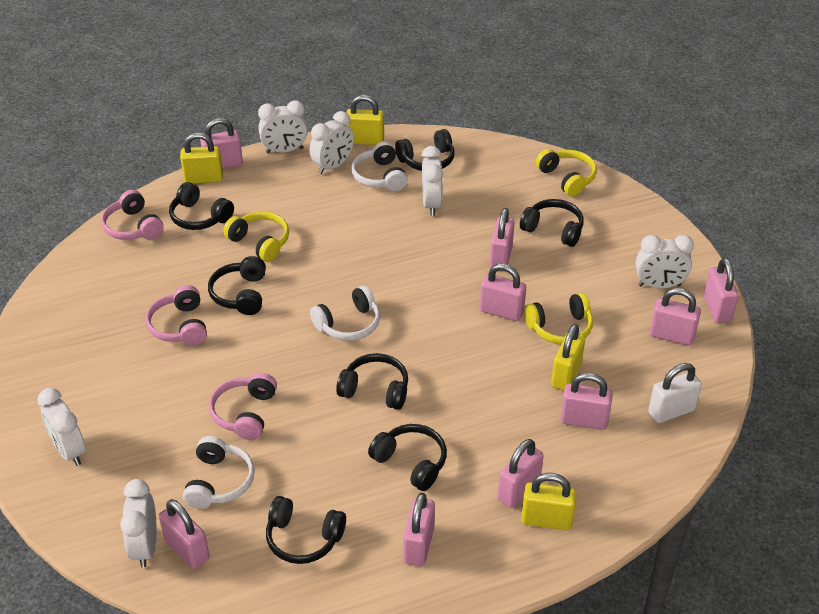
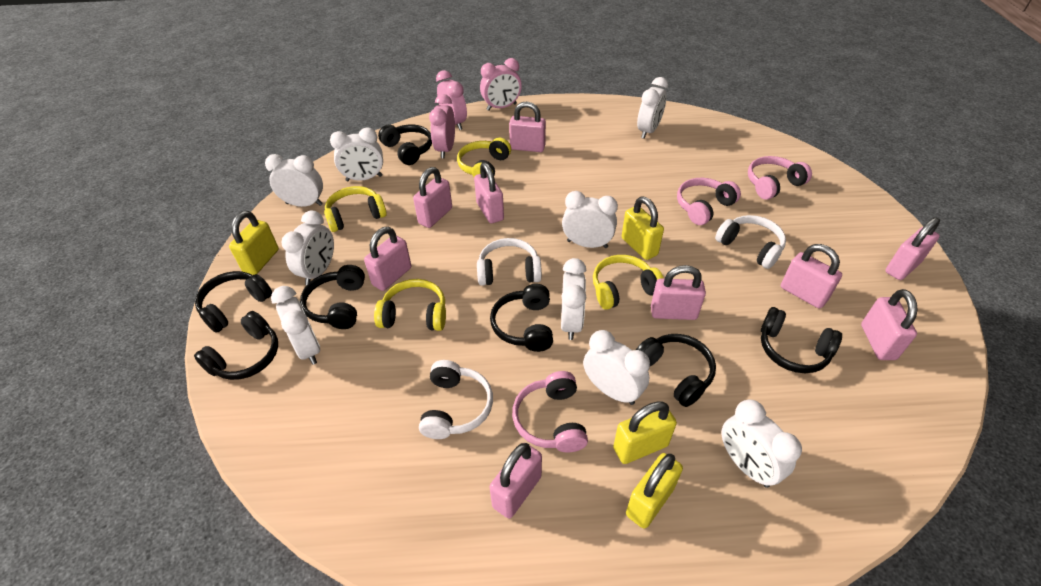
pink clock: none = 0 -> [429,94,455,158] [436,70,467,130] [480,58,522,111] = 3
white clock: [37,388,86,466] [120,479,157,568] [258,100,308,153] [310,111,354,174] [422,146,443,216] [636,235,694,289] = 6 -> [265,154,323,207] [271,286,320,365] [282,211,334,285] [330,127,383,181] [561,258,587,340] [562,191,618,248] [583,330,650,405] [637,77,668,139] [722,400,802,488] = 9
white padlock: [648,363,702,423] = 1 -> none = 0
yellow headphones: [223,212,289,262] [524,293,593,345] [536,149,597,197] = 3 -> [324,186,387,232] [374,279,446,331] [457,138,511,177] [593,255,664,310] = 4

